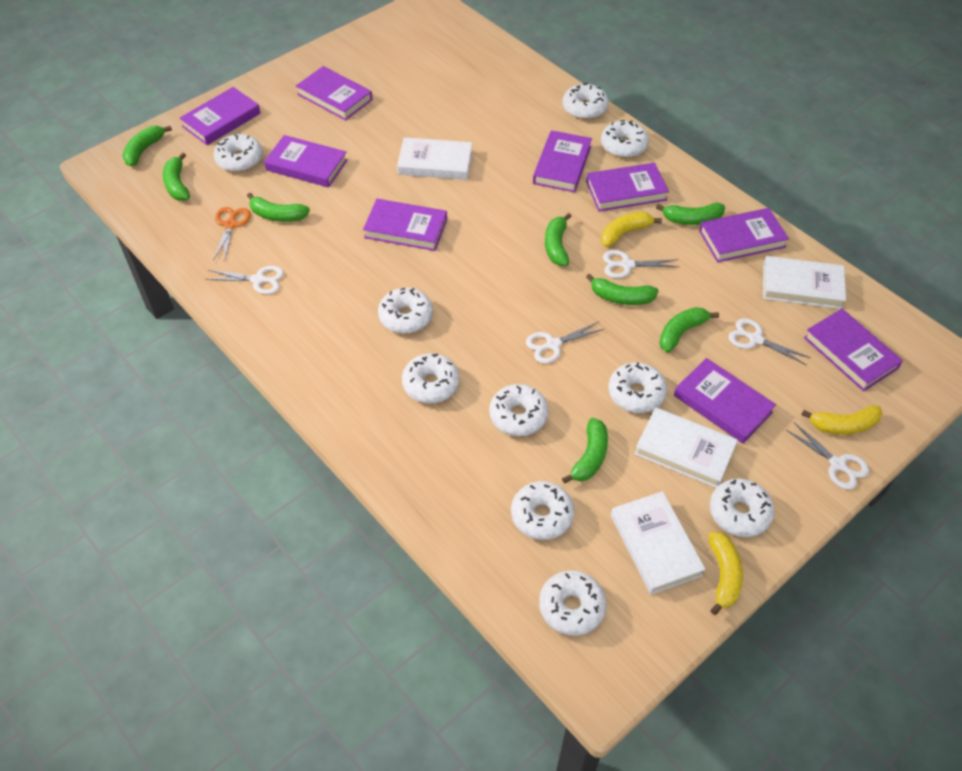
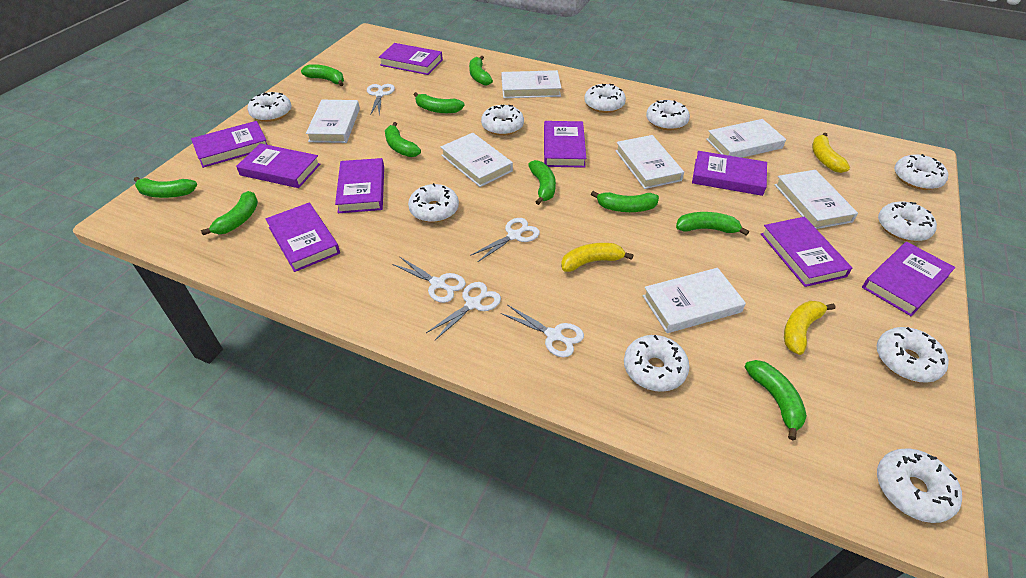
green banana: [122,126,172,167] [163,152,190,201] [247,193,310,222] [545,213,572,266] [562,418,608,484] [586,273,658,305] [656,203,725,225] [659,307,719,353] = 8 -> [134,177,197,198] [201,191,258,235] [301,64,344,86] [385,122,421,157] [414,92,465,113] [469,56,493,85] [528,160,556,205] [591,191,659,212] [676,212,749,236] [745,360,807,440] = 10
orange scissors: [213,207,251,262] = 1 -> none = 0
white book: [397,137,472,180] [611,491,706,595] [635,407,738,488] [763,256,846,309] = 4 -> [306,100,360,143] [441,133,513,187] [502,70,561,98] [615,135,684,189] [643,268,746,333] [706,119,786,158] [775,170,858,229] = 7

